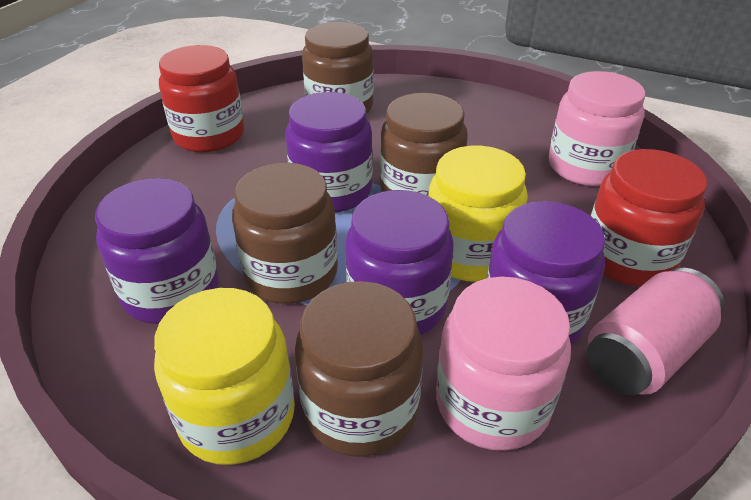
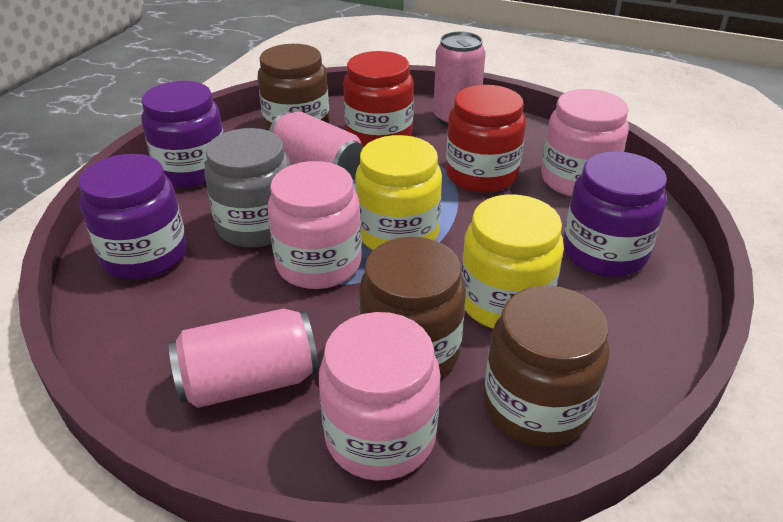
brown jar: [232,163,338,304] [295,281,423,457] [302,22,374,114] [380,93,468,196] = 4 -> [258,44,330,131] [359,237,466,378] [484,286,610,447] = 3
grey jar: none = 0 -> [204,128,291,247] = 1
pink can: [587,268,724,395] = 1 -> [169,308,319,408] [269,111,363,180] [433,32,486,126] = 3
pink jar: [436,276,571,451] [549,71,645,186] = 2 -> [268,161,362,289] [319,312,441,481] [541,89,629,197] = 3
purple jar: [95,178,219,324] [286,92,373,213] [346,190,454,335] [487,201,605,345] = 4 -> [79,154,187,280] [141,81,224,188] [563,151,667,277] = 3

